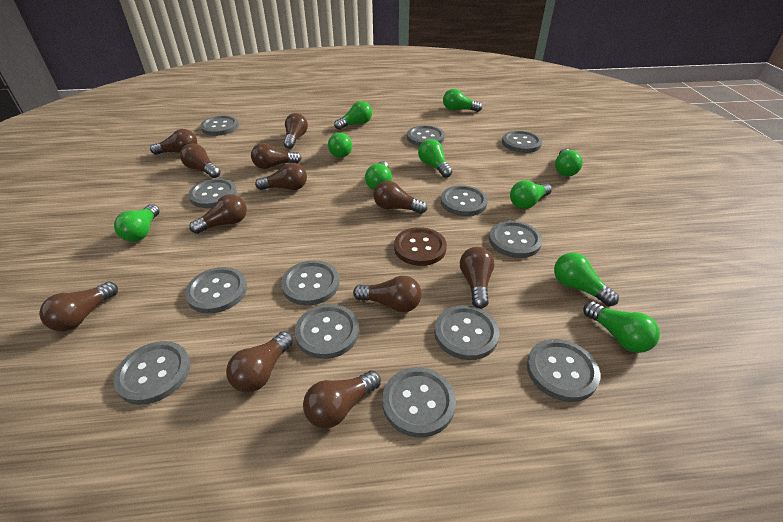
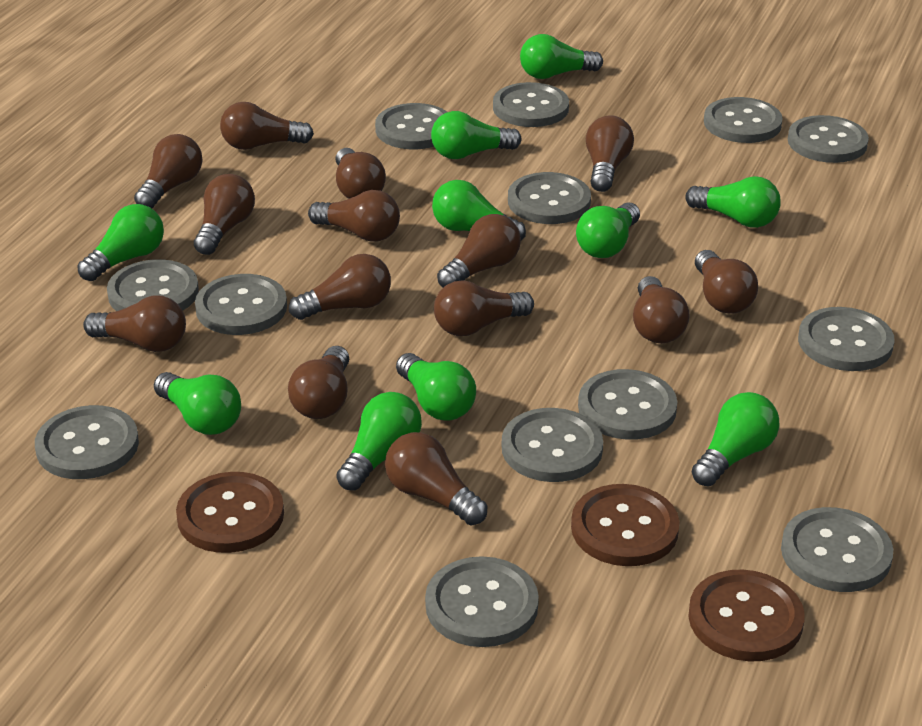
brown button: [394,227,447,266] = 1 -> [176,472,284,553] [571,484,680,566] [688,570,805,661] = 3
brown light bulb: [39,281,118,331] [150,129,197,155] [180,143,221,178] [189,194,247,234] [226,331,293,392] [251,143,302,169] [255,163,307,190] [284,113,308,149] [303,370,381,429] [353,276,422,312] [373,181,427,214] [460,247,495,309] = 12 -> [83,296,186,352] [134,134,202,208] [194,174,255,255] [220,102,314,150] [288,346,349,419] [289,254,391,320] [308,190,400,241] [335,148,386,199] [385,432,487,525] [434,280,534,336] [437,214,521,287] [586,115,634,192] [633,276,690,343] [695,250,758,314] = 14

